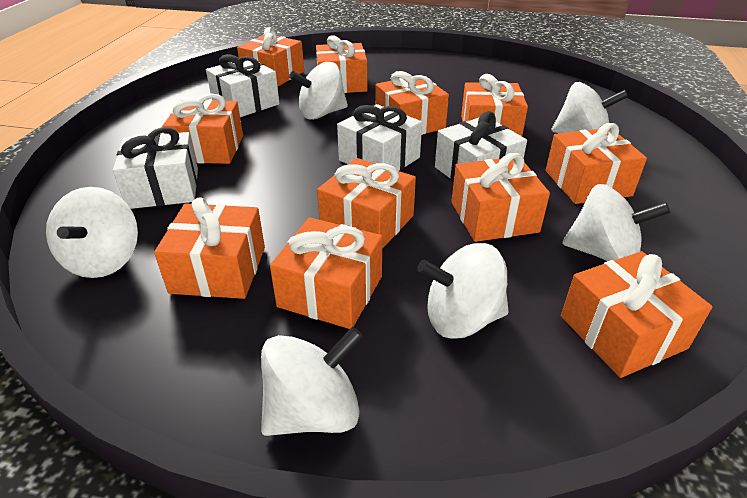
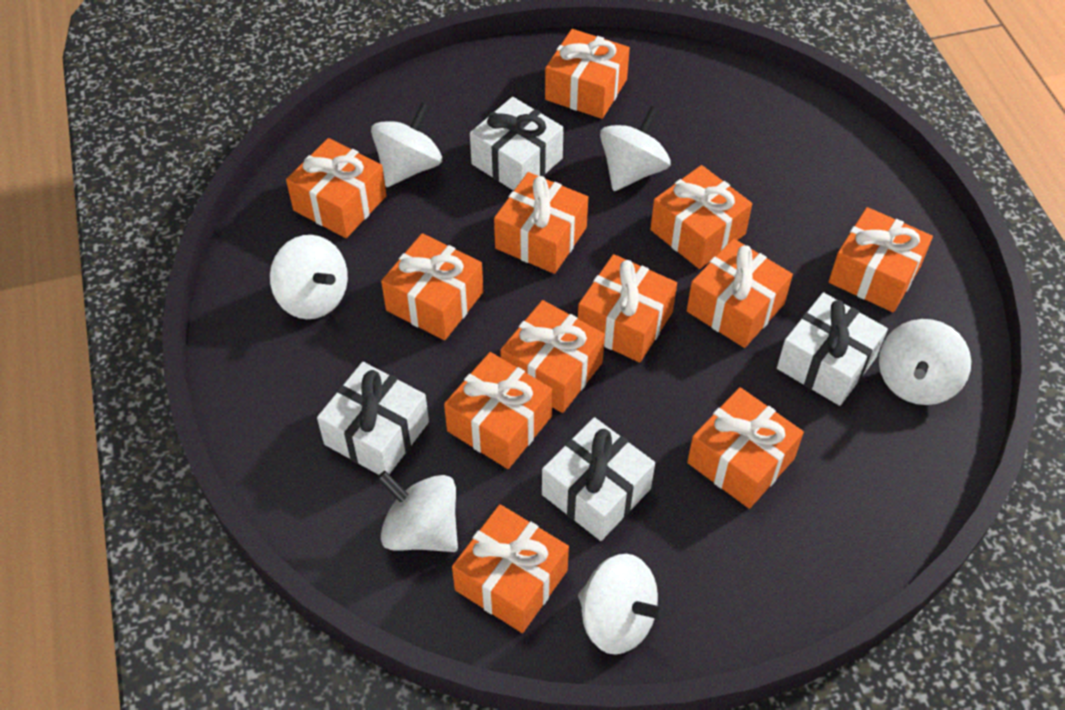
orange gift: [154,198,265,299] [162,94,243,164] [237,27,304,86] [270,218,383,329] [316,35,367,93] [317,158,416,249] [375,71,449,135] [451,153,550,242] [461,74,528,136] [545,123,647,204] [561,251,712,378] = 11 -> [286,138,387,238] [381,233,483,340] [444,352,553,469] [452,504,569,633] [494,172,588,274] [500,300,605,413] [545,29,630,119] [578,254,677,362] [650,165,752,269] [687,238,793,348] [687,387,804,509] [829,207,933,312] = 12

